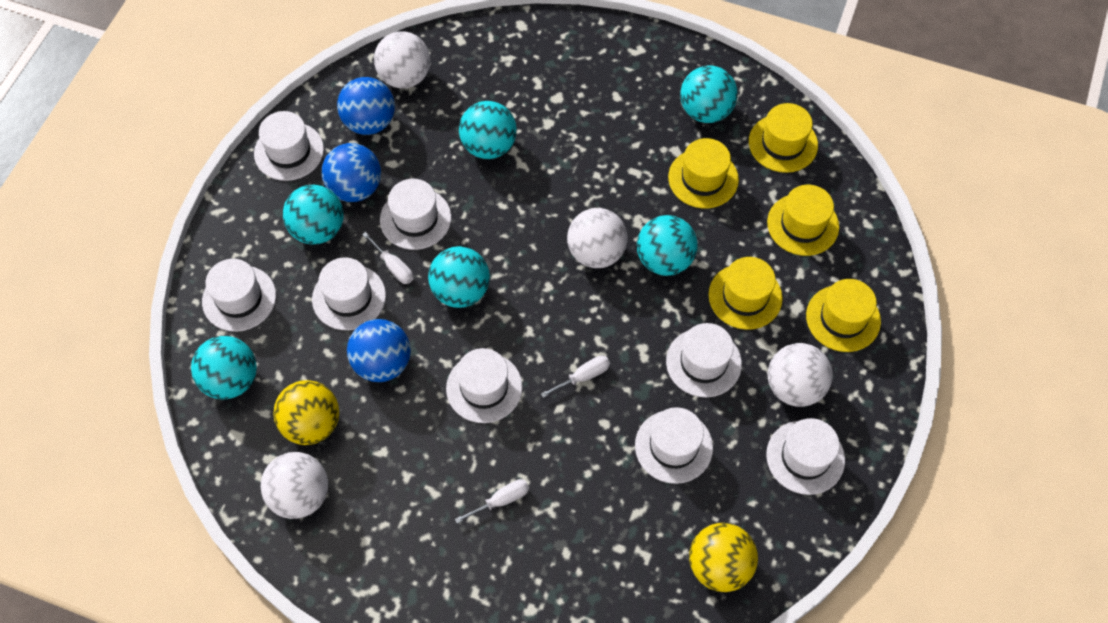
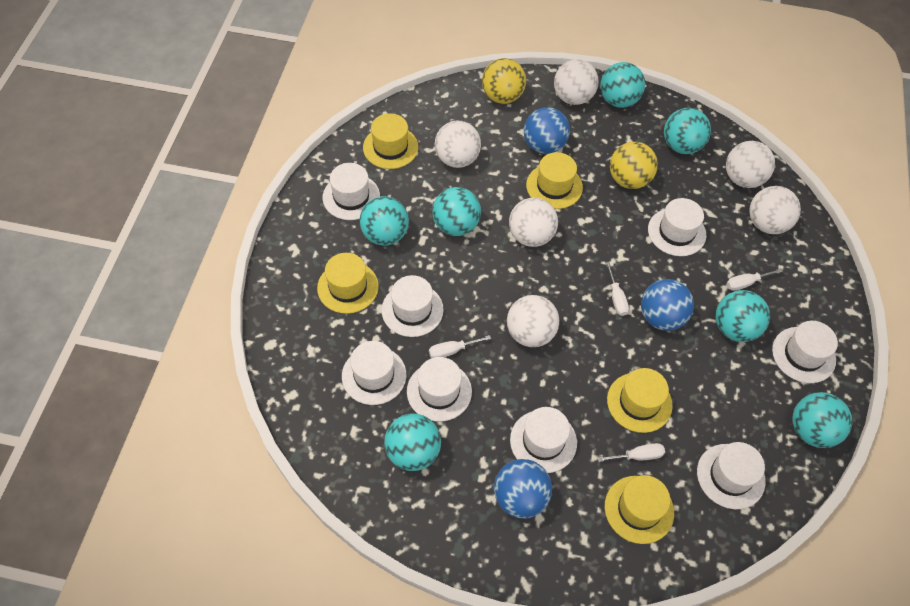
turquoise ball: [191,336,257,400] [283,184,344,245] [428,246,490,308] [459,101,517,159] [637,215,698,276] [680,65,738,123] = 6 -> [360,196,409,246] [384,414,441,471] [432,187,481,236] [600,62,645,108] [664,108,711,154] [716,290,770,342] [792,392,852,448] = 7
white ball: [261,452,328,519] [374,31,430,88] [567,208,627,268] [768,343,833,407] = 4 -> [435,121,481,168] [507,295,559,347] [509,198,558,247] [554,59,599,105] [726,141,775,188] [749,186,801,234] = 6
white screwdriver: [362,232,414,284] [455,479,529,524] [541,355,610,398] = 3 -> [429,335,491,358] [597,443,665,462] [606,262,629,316] [726,268,783,291] = 4

